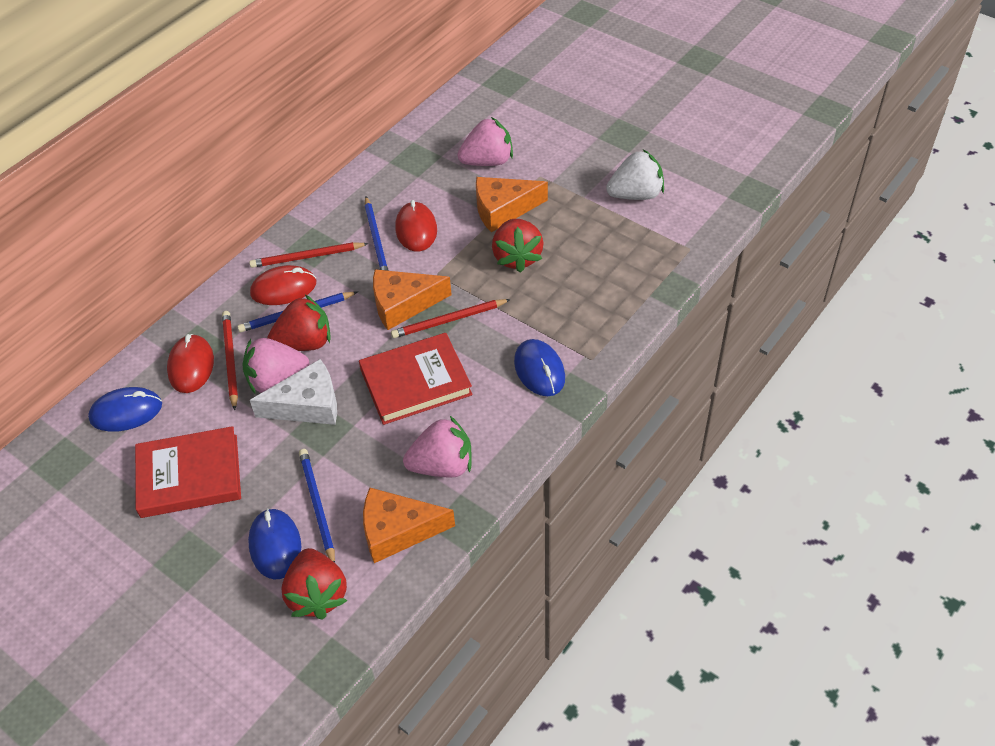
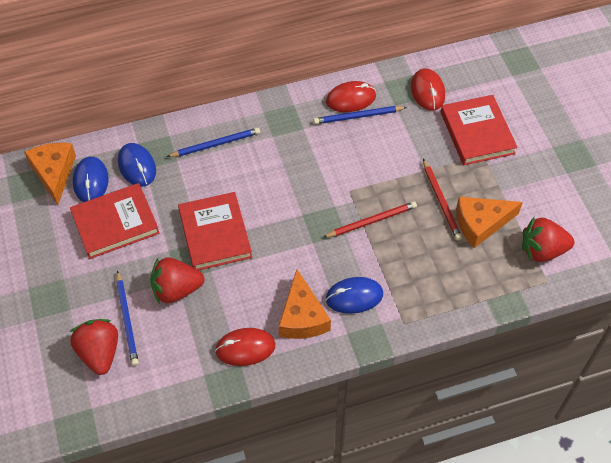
pink strawberry: [242,338,310,394] [403,416,472,478] [457,117,513,166] = 3 -> none = 0
red book: [135,426,241,518] [359,333,472,425] = 2 -> [70,183,159,259] [178,192,252,271] [441,95,518,165] = 3
red pencil: [222,311,238,410] [249,242,369,268] [391,299,511,338] = 3 -> [324,201,417,237] [423,159,462,240] = 2
white cheese: [250,359,337,425] = 1 -> none = 0
white strawberry: [606,149,664,200] = 1 -> none = 0

